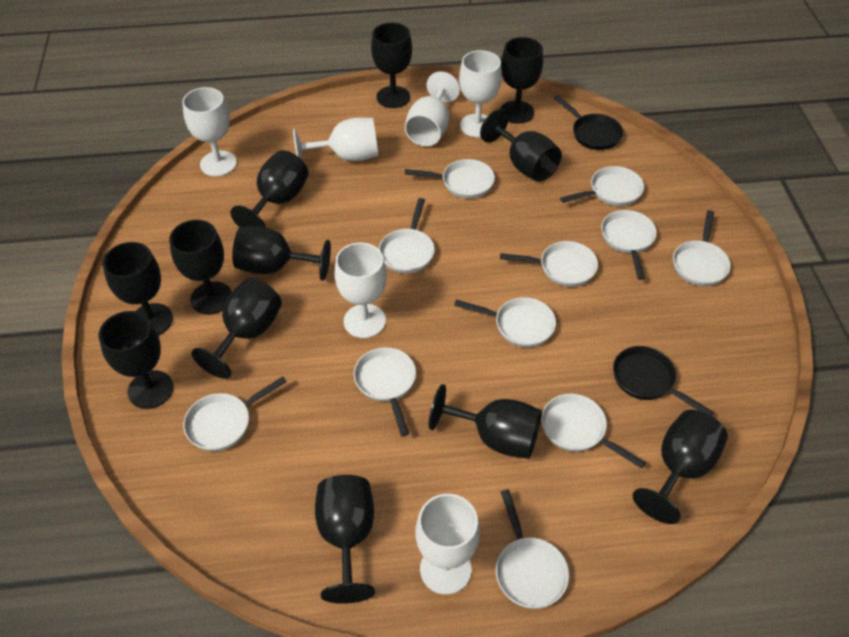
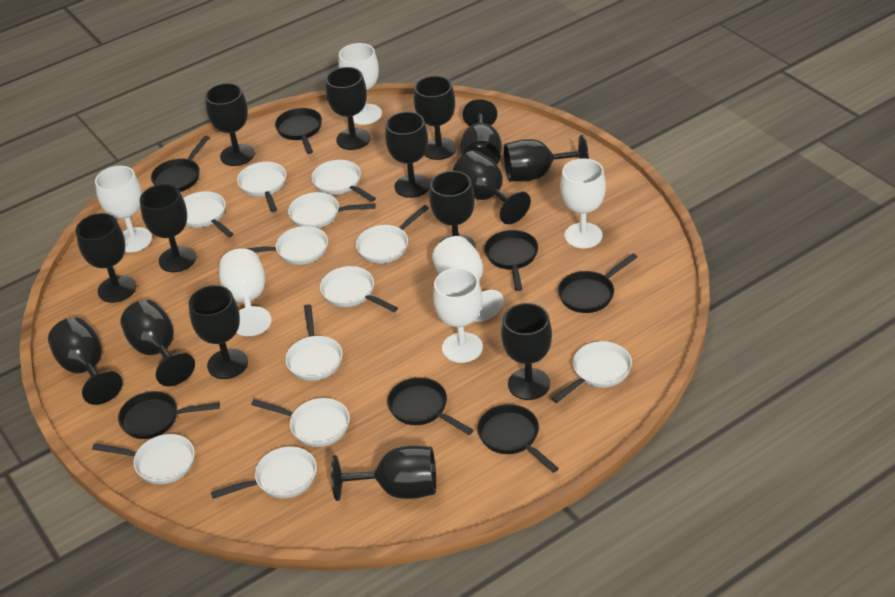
black goblet: [98,311,173,409] [103,242,173,335] [169,220,232,315] [191,278,282,379] [230,150,309,228] [232,226,331,281] [315,475,375,604] [371,23,412,108] [429,384,542,459] [480,109,562,182] [500,37,543,124] [633,410,728,524] = 12 -> [48,317,123,405] [76,213,136,303] [120,300,195,386] [140,184,196,272] [189,285,248,379] [205,83,255,166] [326,67,371,150] [331,446,436,501] [385,112,430,198] [414,76,457,160] [429,171,476,248] [453,151,531,224] [461,99,502,164] [501,303,552,400] [504,135,589,182] = 15
black pan: [554,95,623,150] [613,346,714,416] = 2 -> [118,391,220,439] [151,136,210,192] [275,108,322,154] [387,377,473,435] [477,404,559,473] [485,230,538,291] [558,253,638,313] = 7
white pan: [183,376,287,451] [354,347,416,437] [379,198,435,273] [405,159,495,199] [454,297,556,347] [496,489,569,609] [500,241,598,287] [541,394,646,469] [560,166,644,206] [601,210,657,280] [673,210,731,286] = 11 -> [92,434,195,485] [183,191,234,237] [211,446,317,499] [237,162,286,212] [246,226,328,265] [251,398,350,447] [285,305,343,381] [288,192,376,228] [311,160,376,202] [320,266,398,312] [356,205,429,264] [552,341,632,403] = 12

